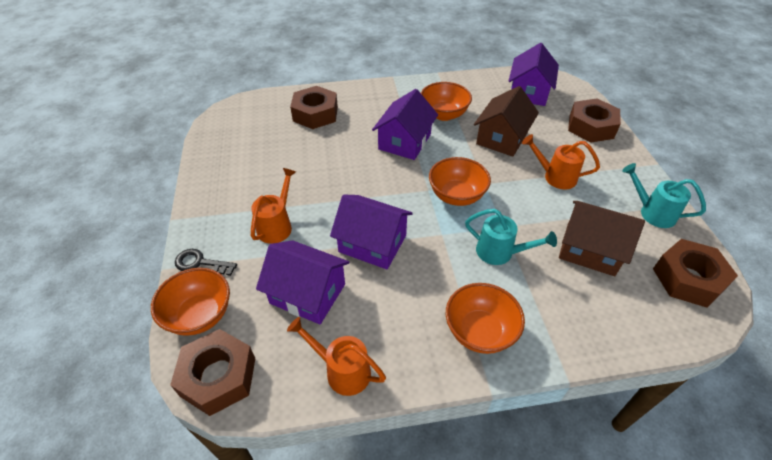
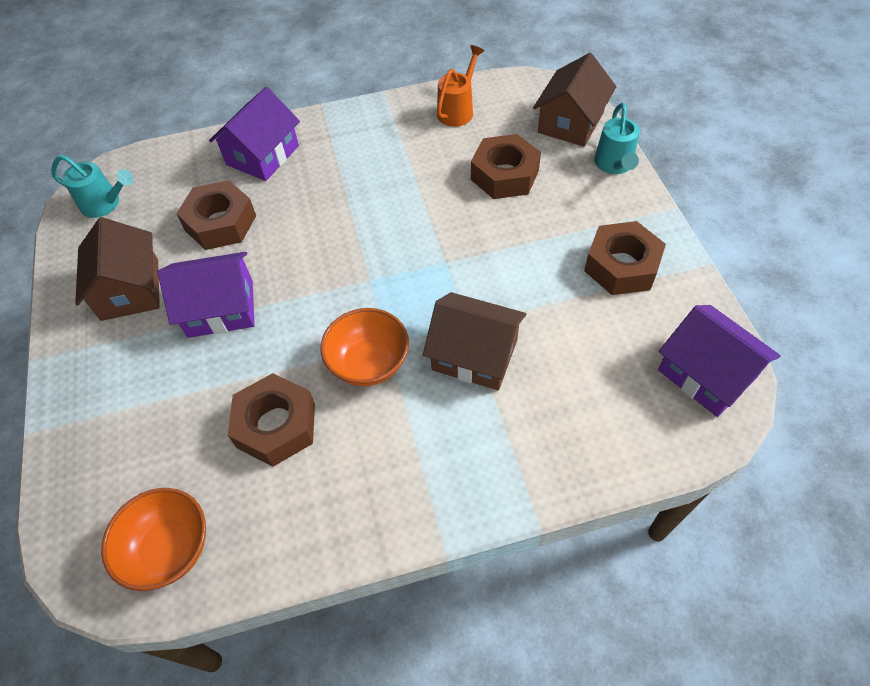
black key: [175,249,237,276] = 1 -> none = 0
brown house: [474,86,539,157] [559,201,645,276] = 2 -> [75,217,160,321] [423,292,527,390] [533,53,616,147] = 3
orange bowl: [151,268,230,336] [421,82,472,121] [429,157,491,206] [446,283,525,354] = 4 -> [101,488,206,591] [321,308,409,386] = 2
orange watering can: [251,168,296,244] [287,317,386,396] [522,134,600,189] = 3 -> [437,45,484,127] = 1
purple house: [256,240,350,324] [330,195,413,269] [372,89,438,160] [509,43,559,106] = 4 -> [157,252,255,338] [209,87,300,181] [658,305,781,417] = 3

